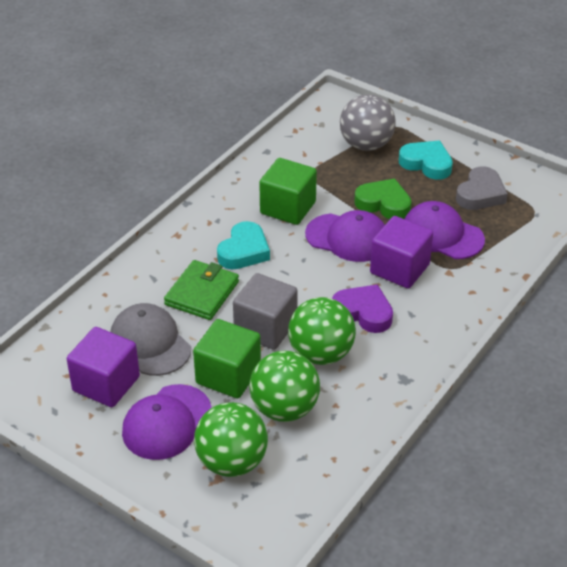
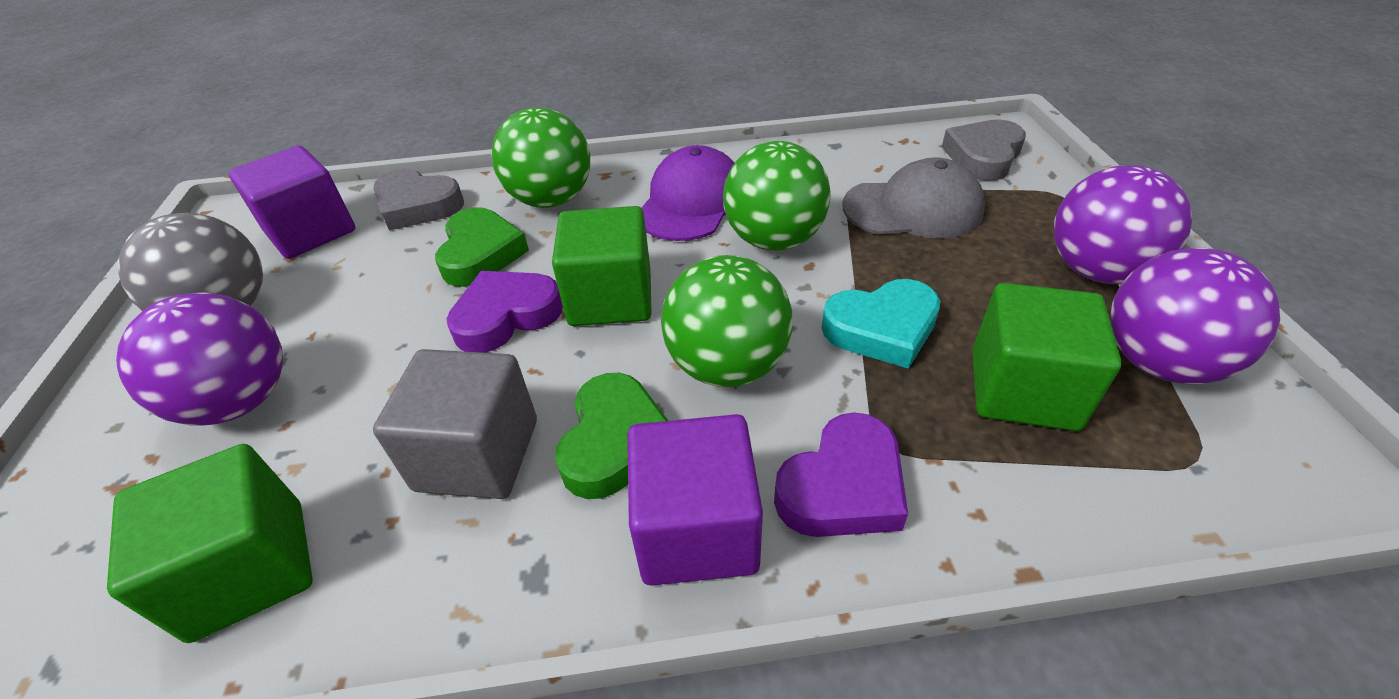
green cube: [193,319,261,398] [259,158,317,225] = 2 -> [107,444,313,643] [552,206,652,326] [972,283,1122,431] = 3
green heart: [354,179,412,219] = 1 -> [435,207,529,287] [555,373,669,499] = 2
green wallet: [164,260,239,320] = 1 -> none = 0
grey heart: [456,166,508,210] = 1 -> [373,168,464,230] [942,119,1026,181] = 2
purple ball: none = 0 -> [116,292,283,426] [1054,165,1192,284] [1110,248,1280,384] = 3
purple cap: [122,384,212,460] [305,210,385,262] [405,201,485,259] = 3 -> [641,145,735,241] = 1
purple heart: [332,284,393,333] = 1 -> [446,271,563,353] [774,412,908,537] = 2
turquoise heart: [217,221,270,269] [399,141,453,180] = 2 -> [821,279,941,369] = 1

